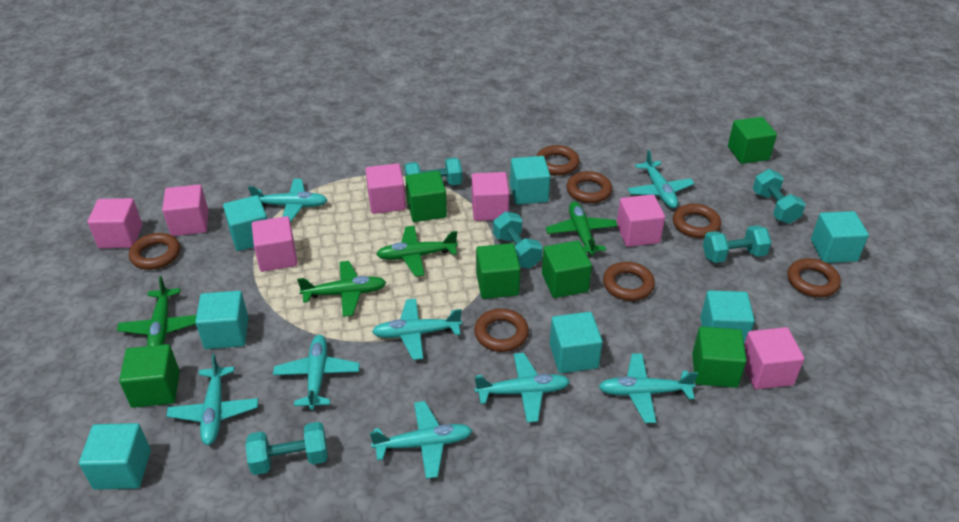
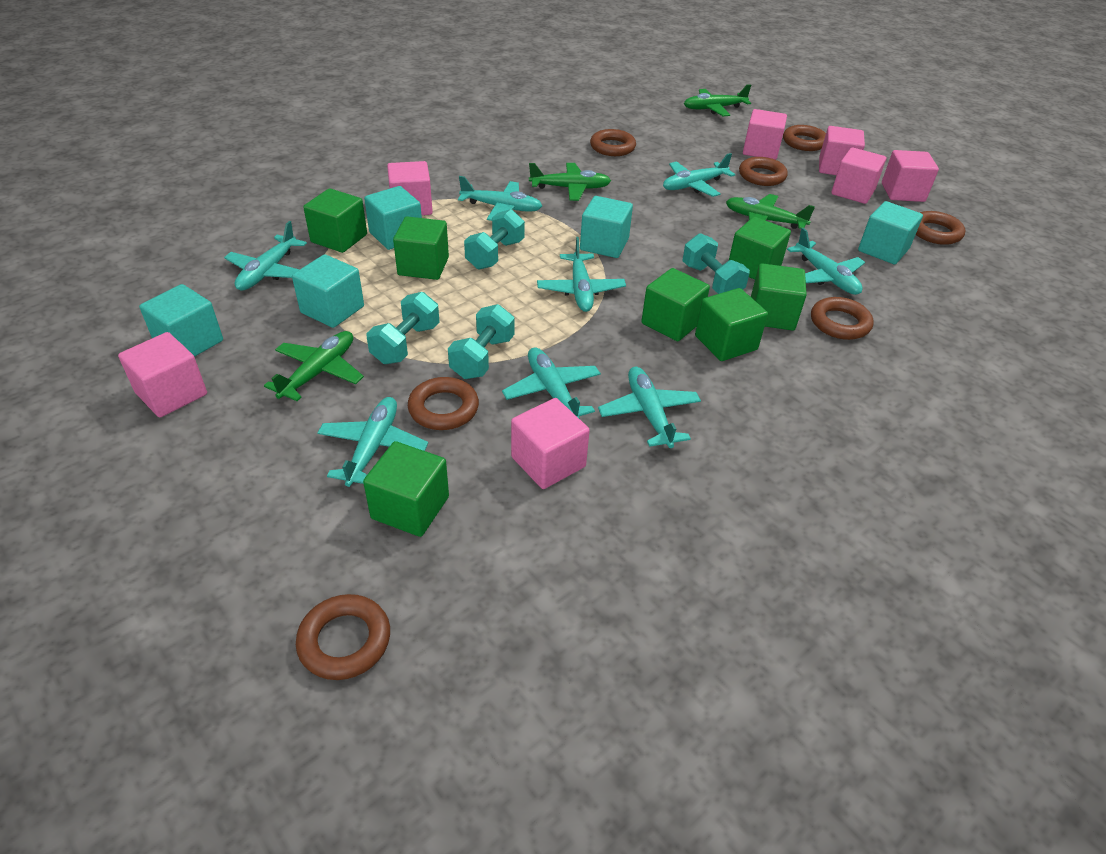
green cube: [119,344,180,408] [405,171,447,222] [476,243,521,299] [542,240,592,298] [692,326,747,388] [728,117,777,164] = 6 -> [303,188,367,253] [363,441,449,537] [393,216,449,280] [641,268,710,341] [695,288,768,361] [729,217,791,280] [751,263,807,331] = 7
turquoise cube: [79,423,151,490] [195,291,249,349] [223,195,267,251] [510,156,550,205] [550,312,603,373] [700,290,755,343] [811,211,869,263] = 7 -> [139,284,223,357] [292,254,364,328] [364,186,422,250] [580,196,633,258] [858,201,923,264] = 5
turquoise dumbbell: [245,422,328,475] [405,157,462,185] [493,212,542,268] [703,225,772,263] [753,169,805,224] = 5 -> [366,292,439,364] [448,304,515,379] [464,209,525,269] [682,233,750,294] = 4

